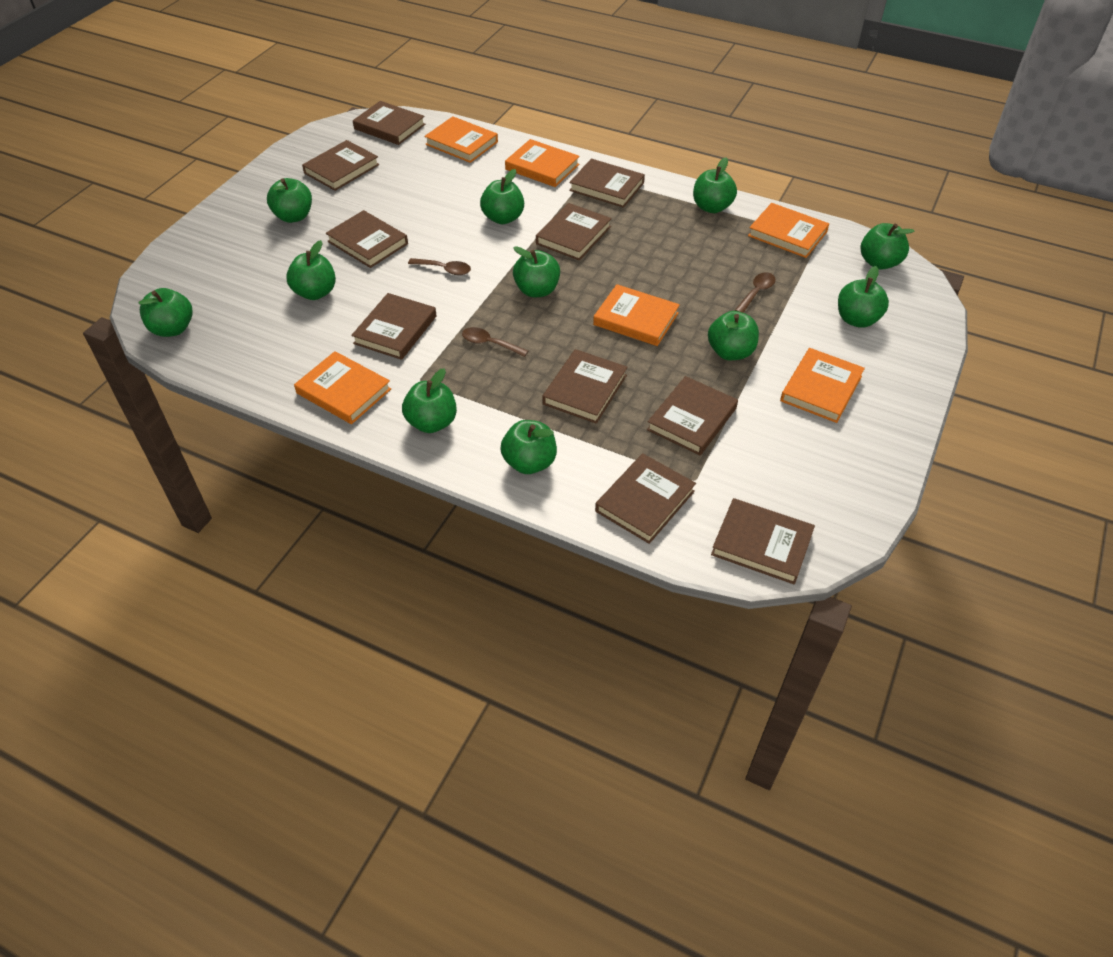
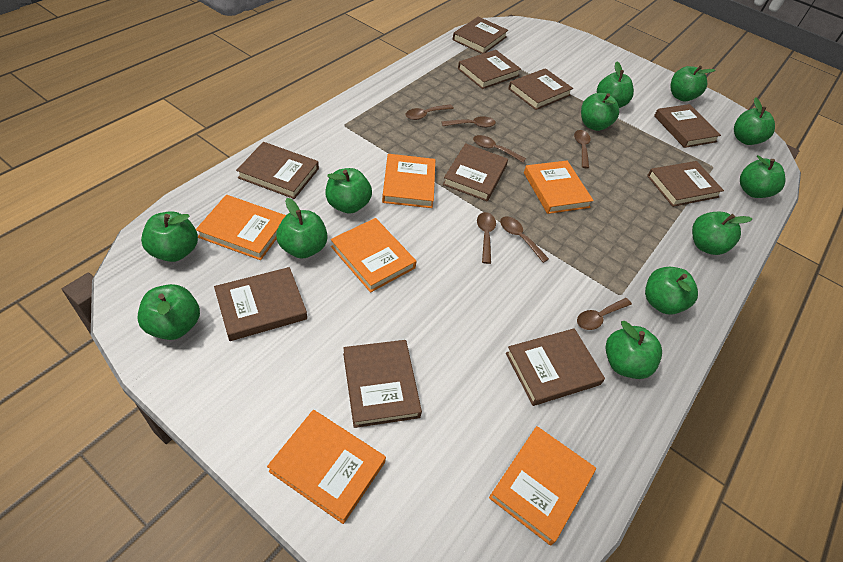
brown spoon: [408,258,471,275] [462,327,528,357] [735,272,776,313] = 3 -> [405,104,454,120] [441,116,496,128] [473,135,526,163] [477,212,496,264] [500,216,549,263] [574,130,591,168] [577,298,632,330] = 7
green apple: [138,288,193,337] [267,178,312,223] [286,240,336,300] [402,368,457,433] [480,169,524,224] [500,420,557,474] [513,246,560,297] [693,157,737,213] [708,311,759,360] [838,266,889,328] [861,223,915,270] = 11 -> [137,284,200,340] [141,211,198,262] [276,198,328,259] [325,168,372,213] [581,93,619,131] [597,62,634,108] [605,321,662,379] [645,267,698,315] [670,65,716,102] [692,212,753,255] [734,97,775,145] [740,155,785,198] = 12

